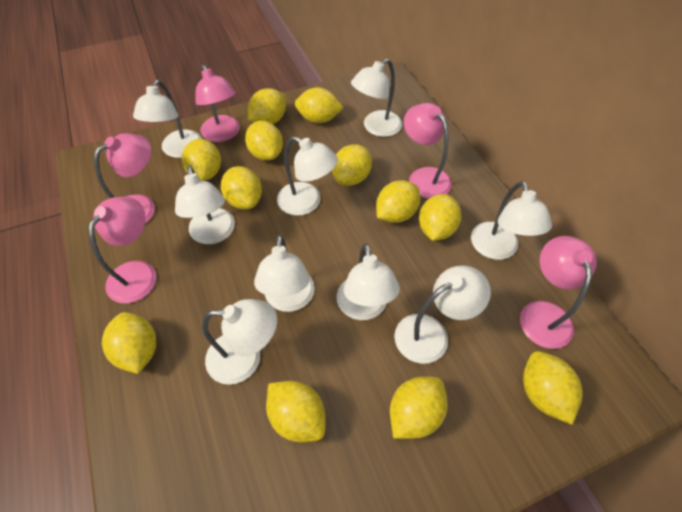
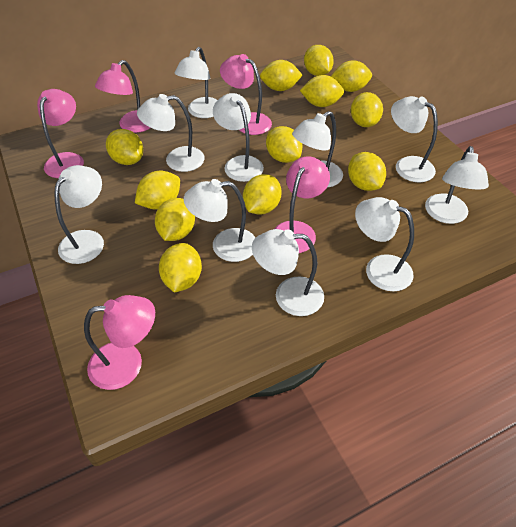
white lamp: [133,80,202,158] [175,166,235,244] [202,299,277,385] [254,235,315,312] [277,136,338,216] [337,243,400,320] [351,59,402,137] [394,265,491,364] [471,181,552,260] = 9 -> [54,165,104,264] [137,94,205,172] [175,47,217,118] [184,179,256,262] [213,93,264,182] [252,229,324,316] [292,111,343,187] [355,197,414,292] [391,96,438,182] [425,146,489,224] = 10

